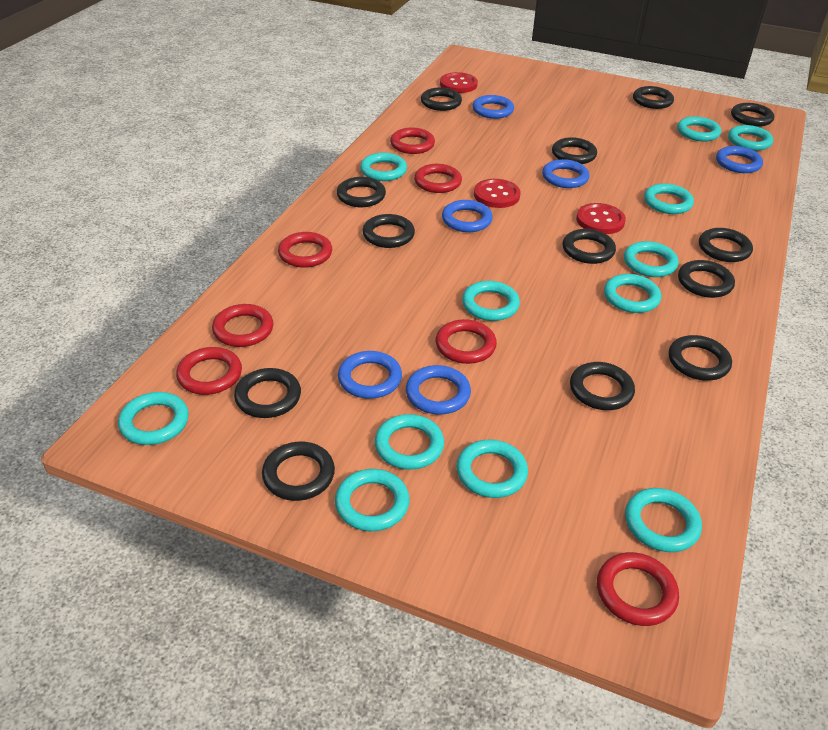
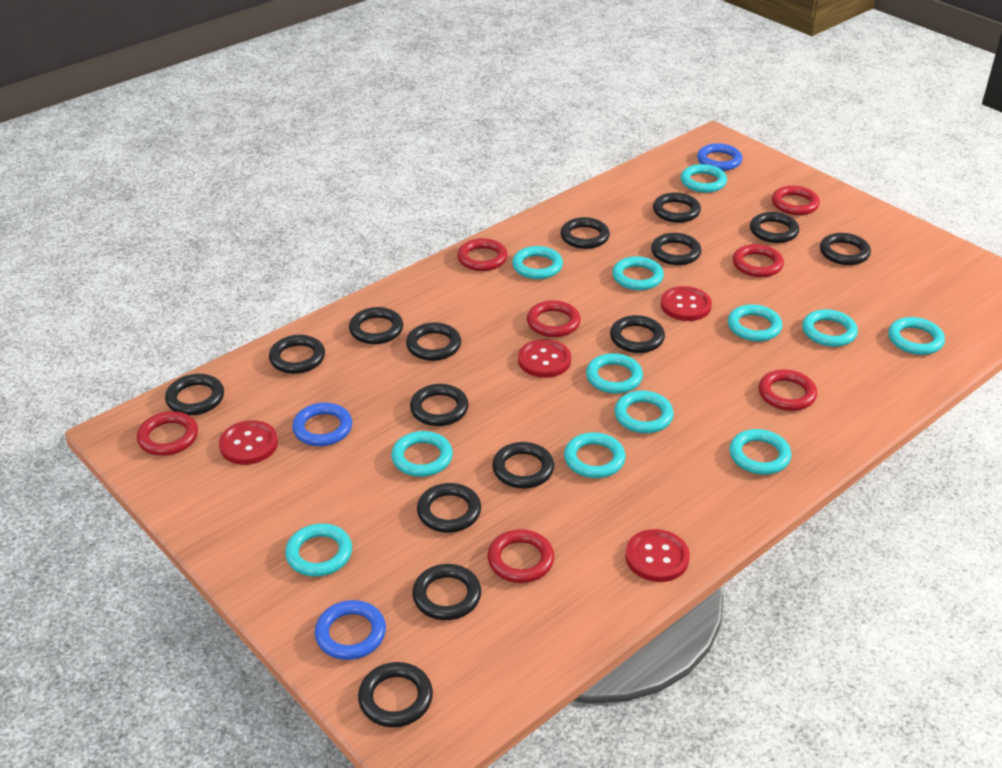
black ring: [234,368,301,418] [262,442,335,501] [337,177,386,207] [362,214,415,248] [421,87,462,111] [552,137,597,164] [563,229,616,264] [570,362,635,410] [633,86,674,109] [669,335,732,381] [678,260,735,298] [699,228,753,262] [731,103,774,127] = 13 -> [165,374,224,415] [269,335,325,374] [349,307,403,344] [358,662,433,727] [406,322,461,361] [410,384,469,426] [412,564,481,620] [417,483,481,533] [492,442,554,489] [561,217,610,249] [610,315,665,353] [651,233,702,265] [653,193,701,223] [750,212,799,243] [820,233,871,265] = 15
blue ring: [338,351,402,399] [406,365,471,415] [442,200,493,232] [472,95,514,119] [542,159,590,188] [716,146,763,173] = 6 -> [292,403,352,446] [315,600,386,660] [697,143,743,171] = 3
red button: [440,72,478,93] [474,179,521,208] [576,203,626,234] = 3 -> [219,420,278,465] [518,339,571,378] [625,529,690,582] [661,286,712,321] = 4

